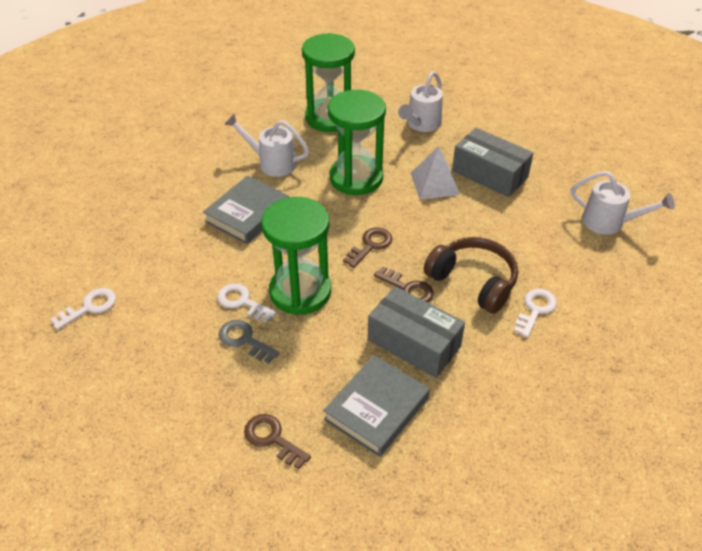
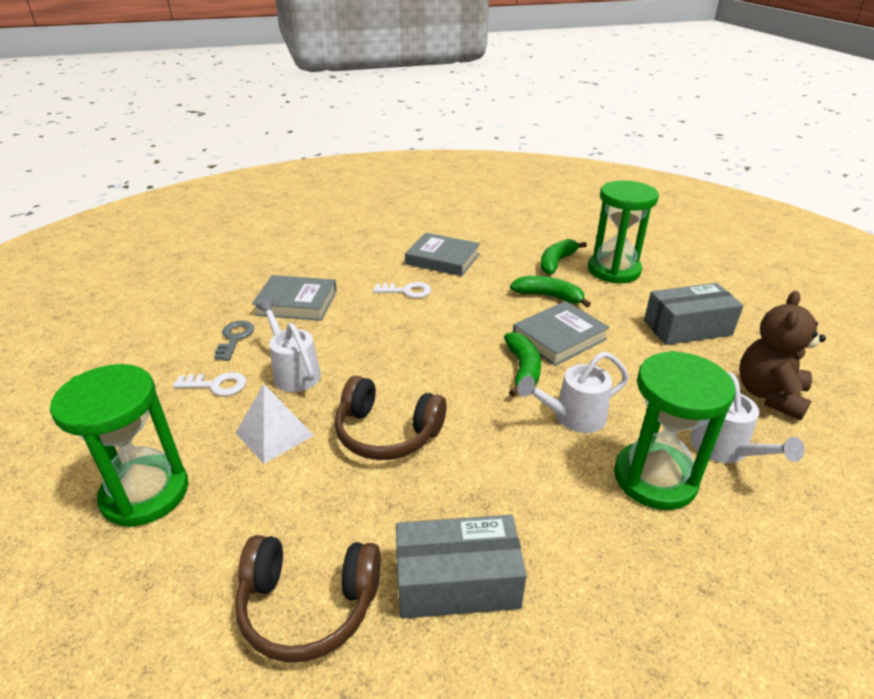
brown headphones: [424,237,518,314] = 1 -> [235,535,381,663] [335,376,447,460] = 2
brown key: [244,414,311,469] [343,227,392,268] [374,267,434,303] = 3 -> none = 0
brown teddy bear: none = 0 -> [739,291,826,420] = 1
green banana: none = 0 -> [504,332,541,396] [510,276,591,307] [540,239,587,275] = 3
grey book: [203,175,289,244] [323,355,430,457] = 2 -> [252,275,337,321] [405,233,480,276] [513,301,610,366] = 3
white key: [50,288,116,330] [217,283,276,323] [514,289,557,338] = 3 -> [173,372,246,396] [373,282,431,298] = 2

